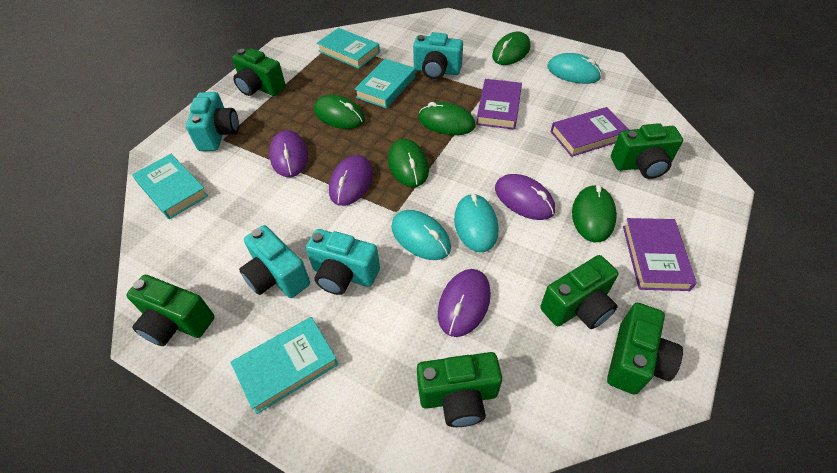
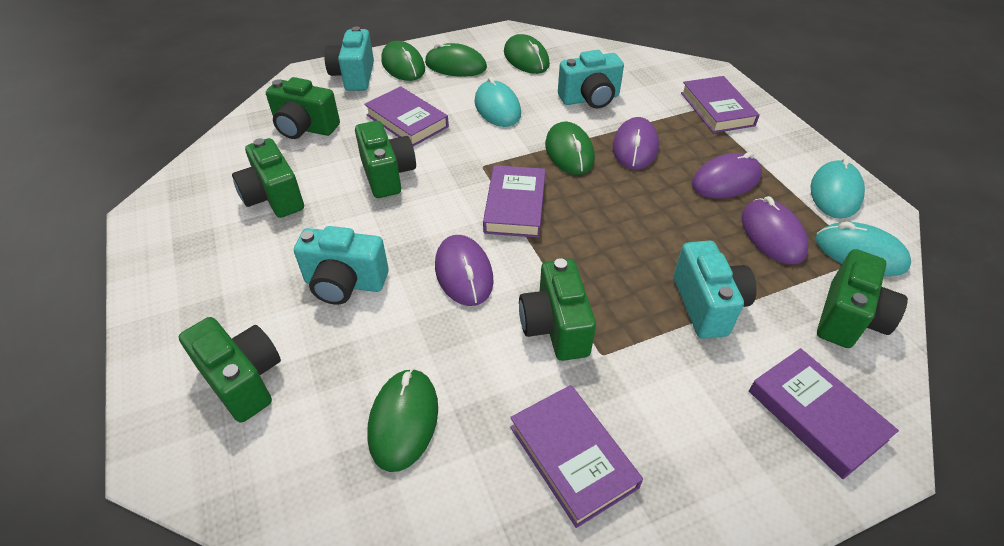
purple book: [476,79,522,130] [551,107,629,157] [623,218,697,291] = 3 -> [364,86,449,146] [483,165,546,238] [510,385,643,528] [681,76,760,133] [749,348,899,479] = 5
turquoise book: [132,154,208,219] [231,317,339,414] [317,28,380,69] [355,59,415,108] = 4 -> none = 0

